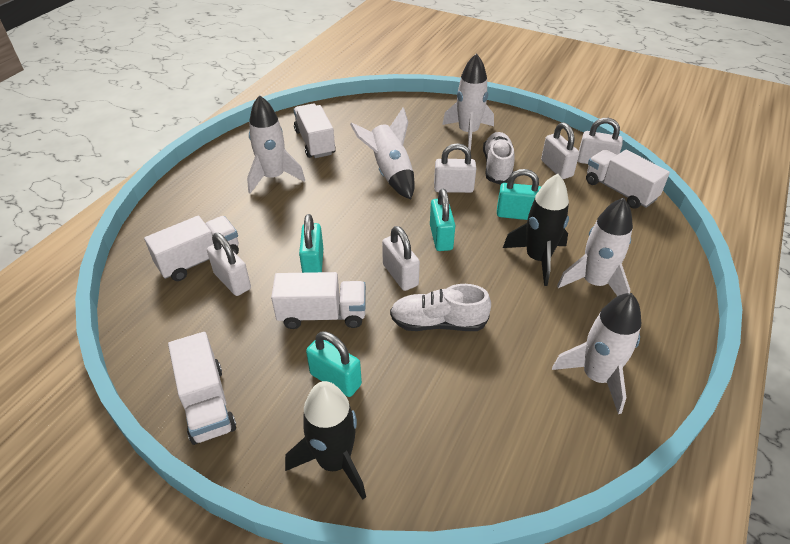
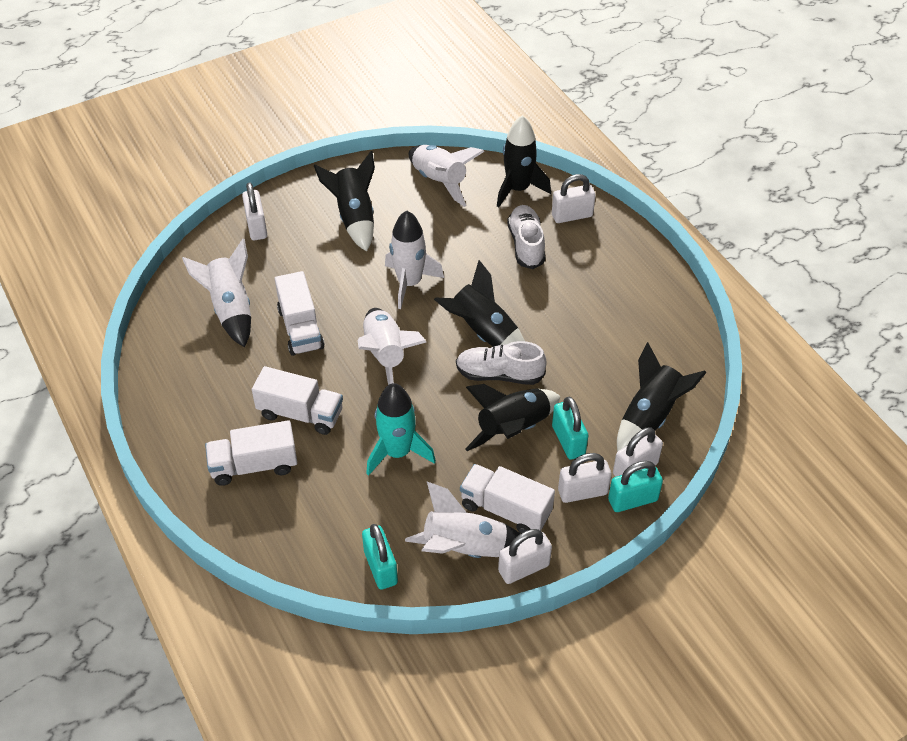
black rocket: [285,381,366,500] [503,174,569,286] = 2 -> [314,151,375,252] [434,260,525,347] [465,384,560,451] [497,115,551,207] [617,342,707,452] = 5
turquoise padlock: [299,214,323,273] [306,332,362,397] [430,189,455,251] [497,169,541,220] = 4 -> [362,524,398,590] [552,397,588,460] [608,461,663,512] = 3
turquoise rocket: none = 0 -> [366,383,436,476] = 1
white truck: [144,216,239,281] [168,332,236,445] [271,272,366,329] [293,104,336,158] [586,149,670,209] = 5 -> [205,420,297,486] [252,366,343,435] [275,271,325,356] [460,464,555,533] = 4

